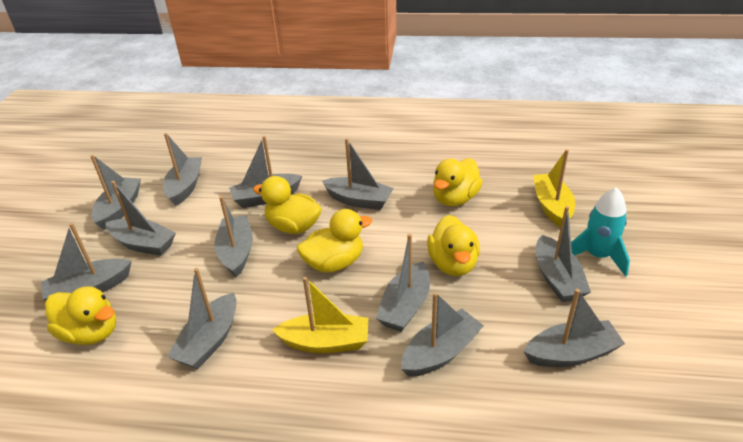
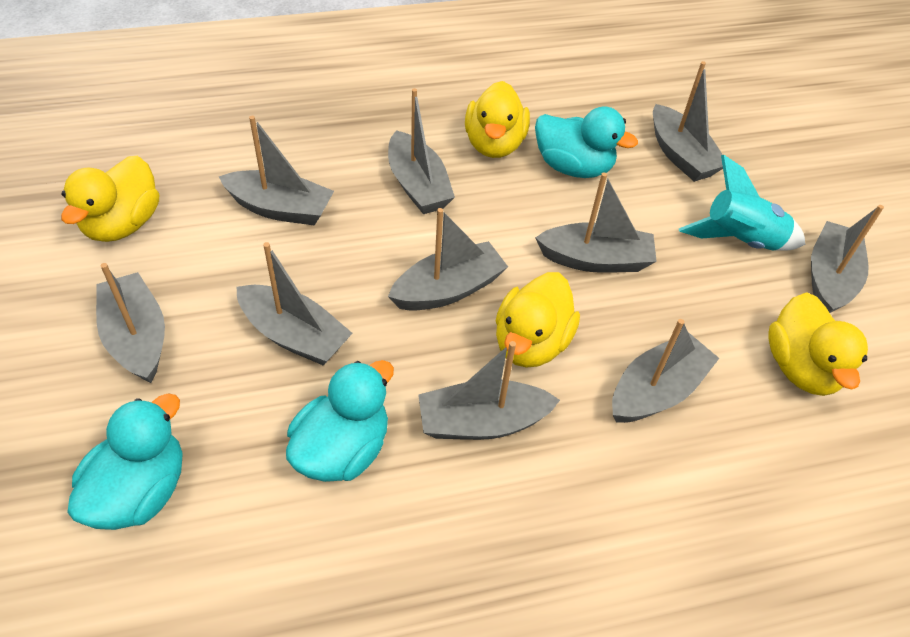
grey boat: [41,223,132,300] [90,155,141,230] [106,181,176,256] [163,133,202,206] [167,268,237,369] [214,196,253,277] [229,136,302,208] [322,138,394,210] [376,234,430,332] [401,292,484,377] [523,289,625,367] [536,206,591,302] = 12 -> [96,263,165,383] [219,116,334,226] [236,242,352,365] [388,88,455,214] [388,208,508,311] [418,341,560,440] [535,172,657,273] [612,319,719,423] [653,61,723,182] [811,205,884,313] = 10
turquoise duck: none = 0 -> [67,393,183,530] [286,360,394,482] [535,106,638,178] = 3
yellow boat: [272,277,368,353] [533,149,575,227] = 2 -> none = 0
yellow duck: [45,286,116,345] [253,176,322,234] [297,209,372,273] [427,215,480,276] [433,158,483,206] = 5 -> [61,156,159,242] [465,81,530,158] [496,272,580,368] [768,292,868,396] = 4

